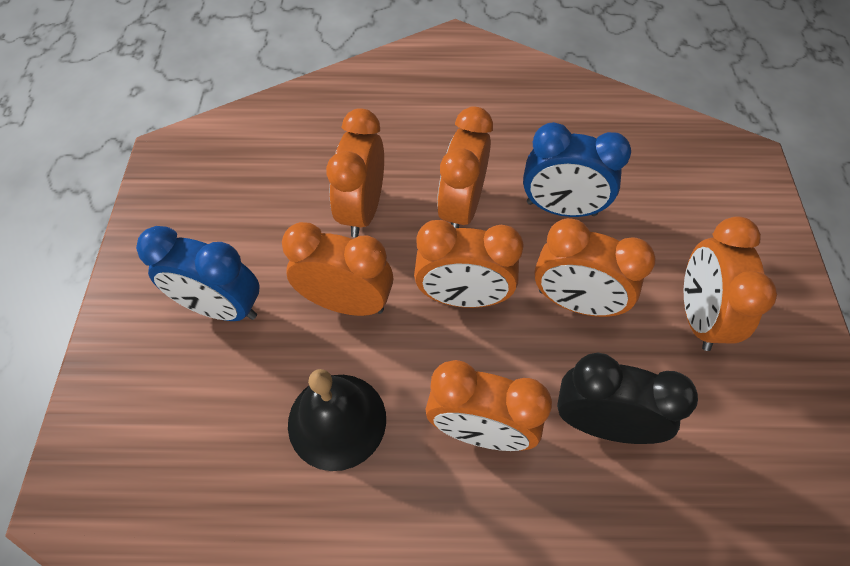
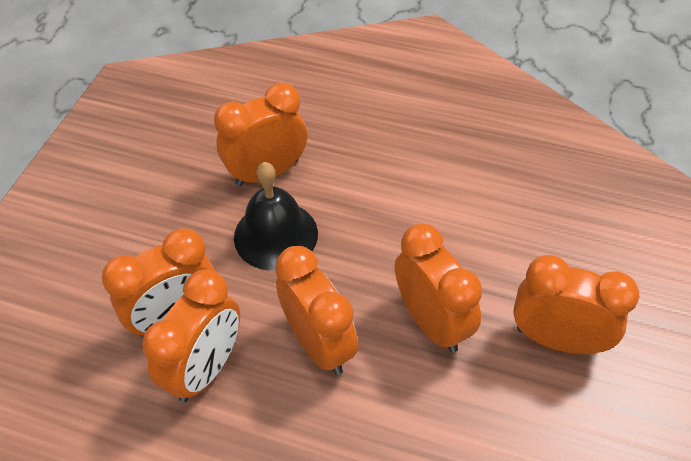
black clock: [557,353,698,444] = 1 -> none = 0
blue clock: [136,226,259,321] [523,122,631,217] = 2 -> none = 0
orange clock: [282,222,393,316] [326,108,384,237] [414,220,524,308] [426,360,552,451] [437,107,493,228] [534,218,655,317] [684,216,777,351] = 7 -> [102,228,216,337] [142,270,240,402] [214,83,307,187] [275,246,359,375] [395,224,482,353] [513,255,639,354] = 6

